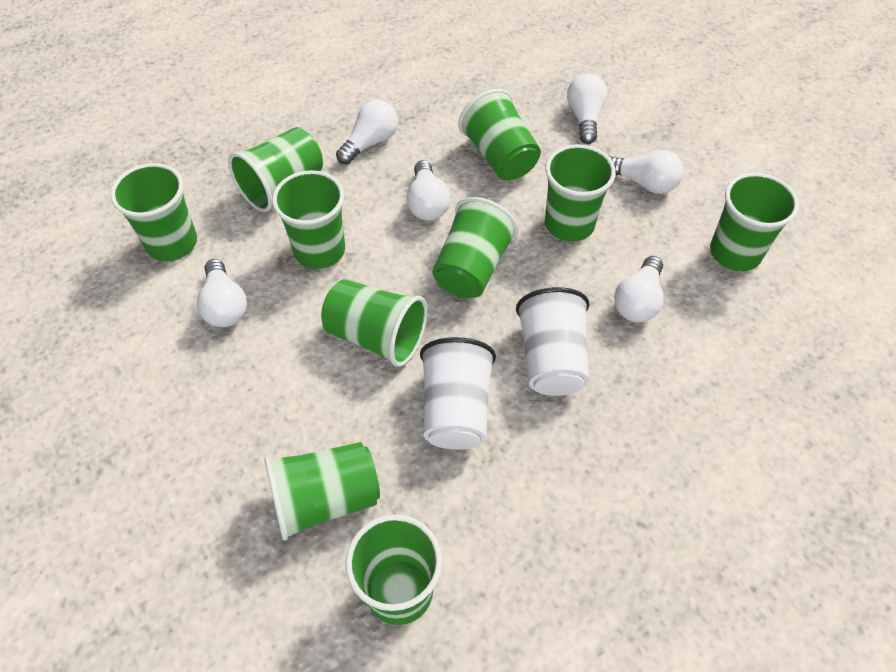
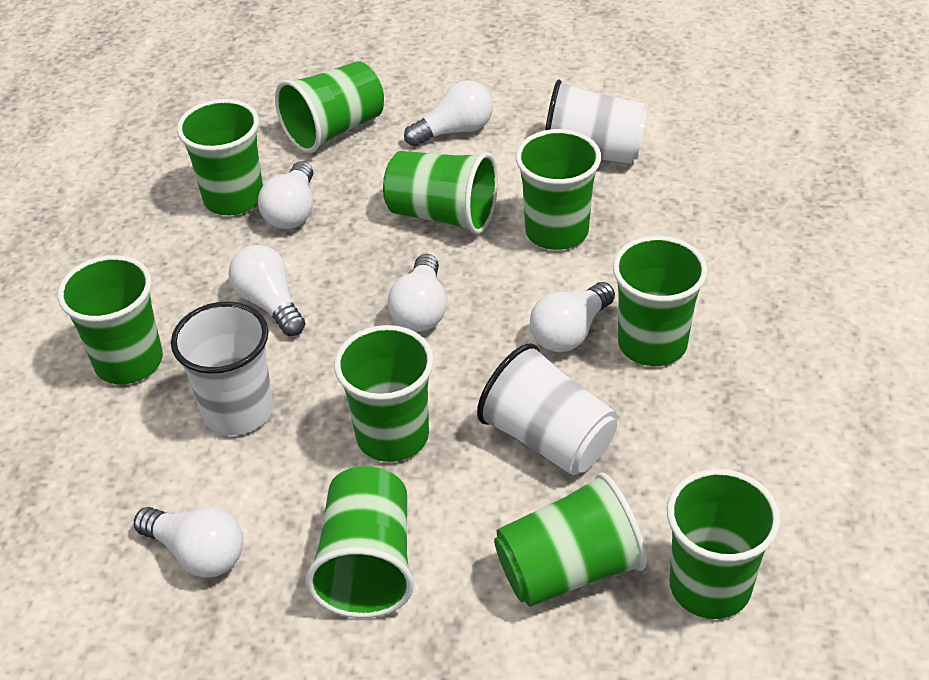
white cup: [420,337,496,450] [516,287,589,396] = 2 -> [171,301,273,435] [477,343,617,475] [545,80,647,164] = 3

